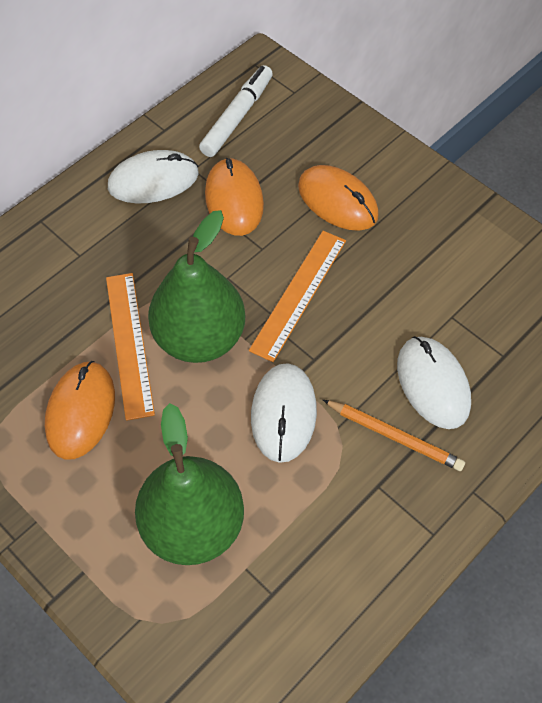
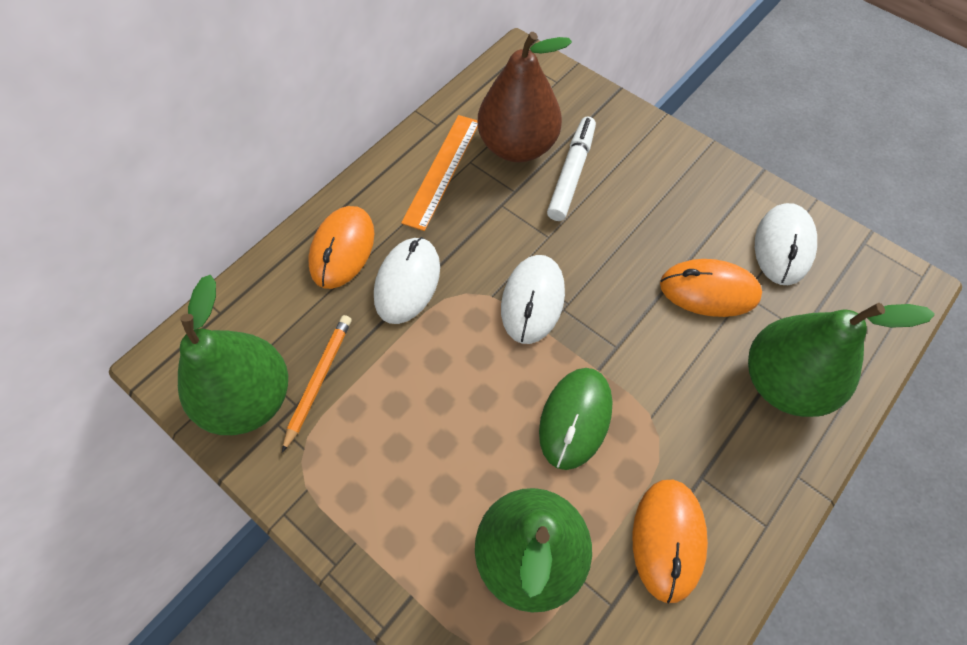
brown pear: none = 0 -> [478,32,572,162] = 1
green mouse: none = 0 -> [539,368,613,470] = 1
green pear: [135,403,244,565] [148,210,245,363] = 2 -> [178,275,288,435] [475,488,592,612] [748,303,935,417] = 3
orange ruler: [106,273,155,421] [249,231,346,362] = 2 -> [401,115,478,231] = 1

